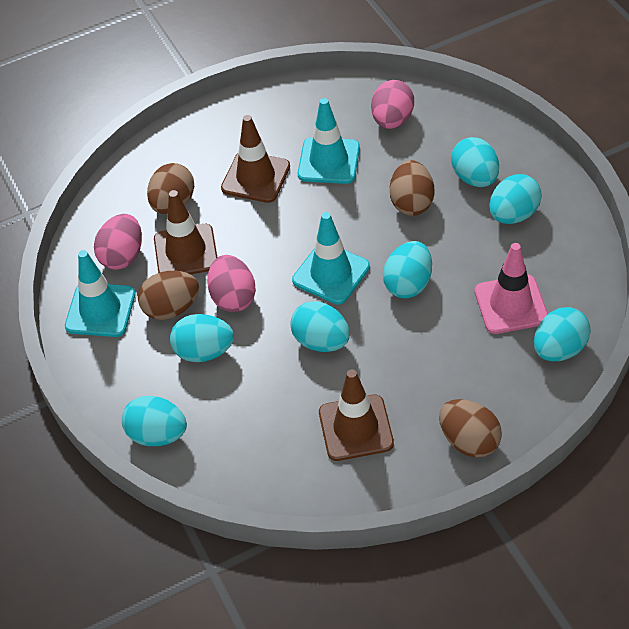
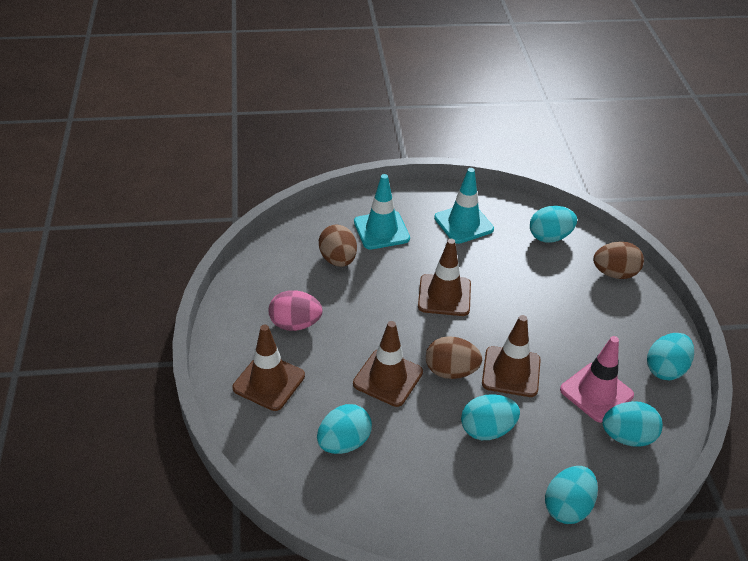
brown egg: [138,271,199,320] [147,163,194,214] [390,160,434,216] [439,399,502,458] = 4 -> [319,225,357,267] [426,336,482,379] [593,241,644,279] = 3
brown traffic cone: [154,190,217,274] [221,115,290,203] [319,369,394,461] = 3 -> [233,325,305,411] [353,321,423,407] [418,239,471,316] [482,315,541,397] = 4
pink egg: [94,214,142,270] [207,255,256,312] [371,80,414,129] = 3 -> [269,290,323,331] = 1
turquoise egg: [122,396,187,446] [170,314,234,362] [290,301,350,352] [383,241,432,298] [451,137,499,187] [489,174,542,224] [534,307,591,361] = 7 -> [317,404,372,454] [461,394,520,440] [530,206,577,243] [545,466,598,524] [602,401,663,447] [647,333,694,380] = 6
turquoise traffic cone: [65,250,136,337] [292,212,370,305] [298,98,360,184] = 3 -> [354,174,410,250] [434,168,494,244] = 2

